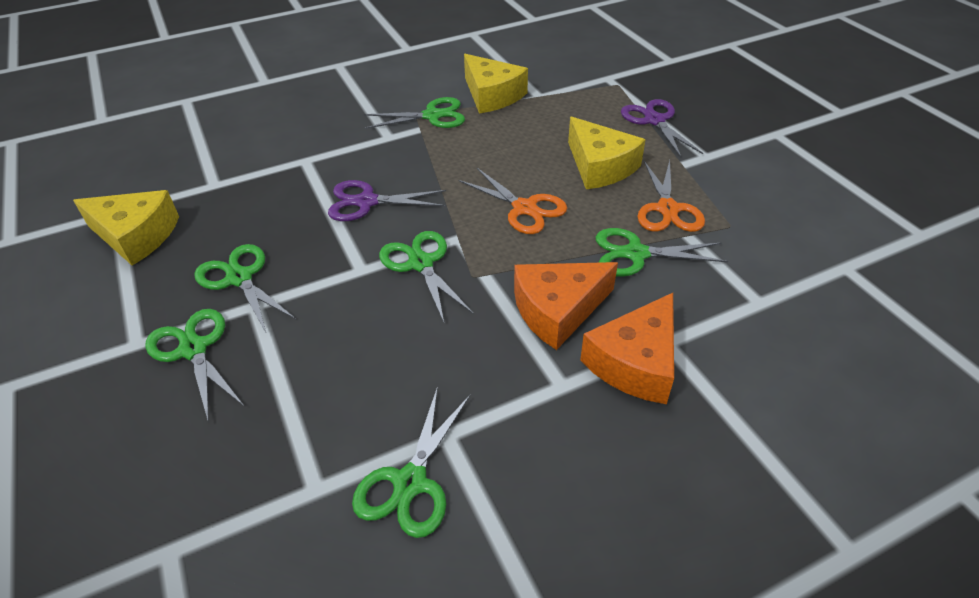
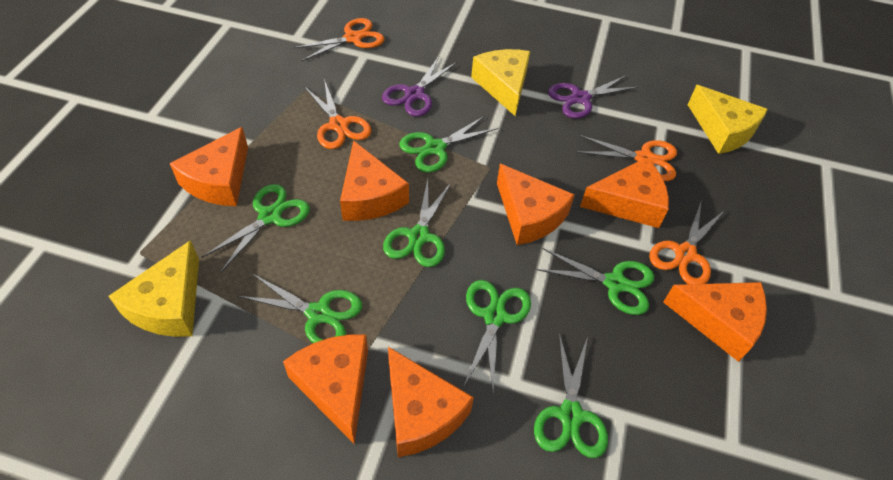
green scissors: [145,309,245,423] [194,244,296,332] [352,386,470,538] [363,97,465,129] [379,231,474,322] [596,228,728,277] = 6 -> [202,184,310,272] [237,274,362,343] [383,179,451,267] [399,116,498,173] [464,280,531,391] [534,333,608,458] [536,248,654,315] = 7
orange cheese: [514,262,618,350] [580,293,674,404] = 2 -> [170,127,248,206] [283,335,368,444] [340,140,409,221] [388,347,474,457] [497,164,575,245] [580,157,669,228] [663,282,767,362] = 7
orange scissors: [459,168,567,234] [637,160,705,232] = 2 -> [293,18,384,61] [304,79,372,149] [576,135,677,181] [649,199,725,284] = 4

